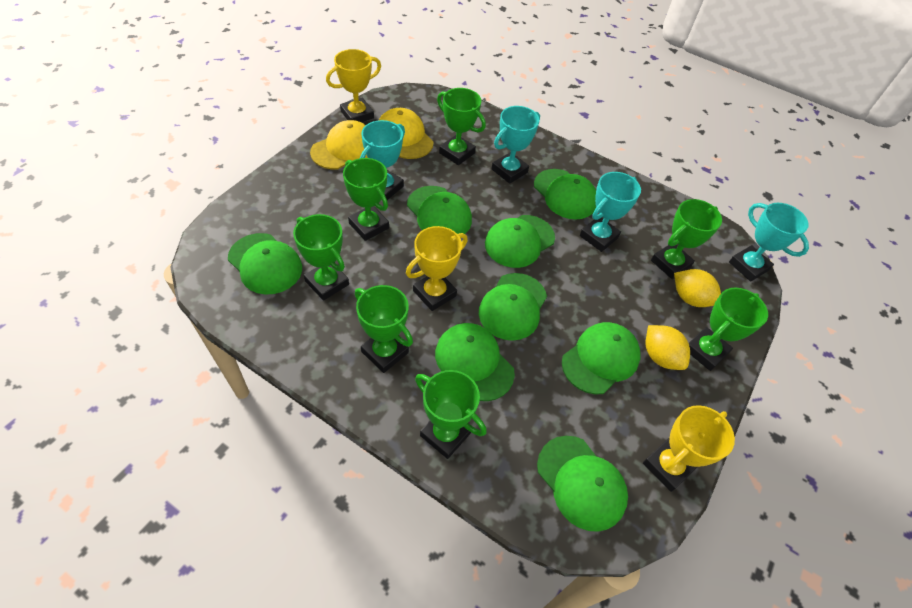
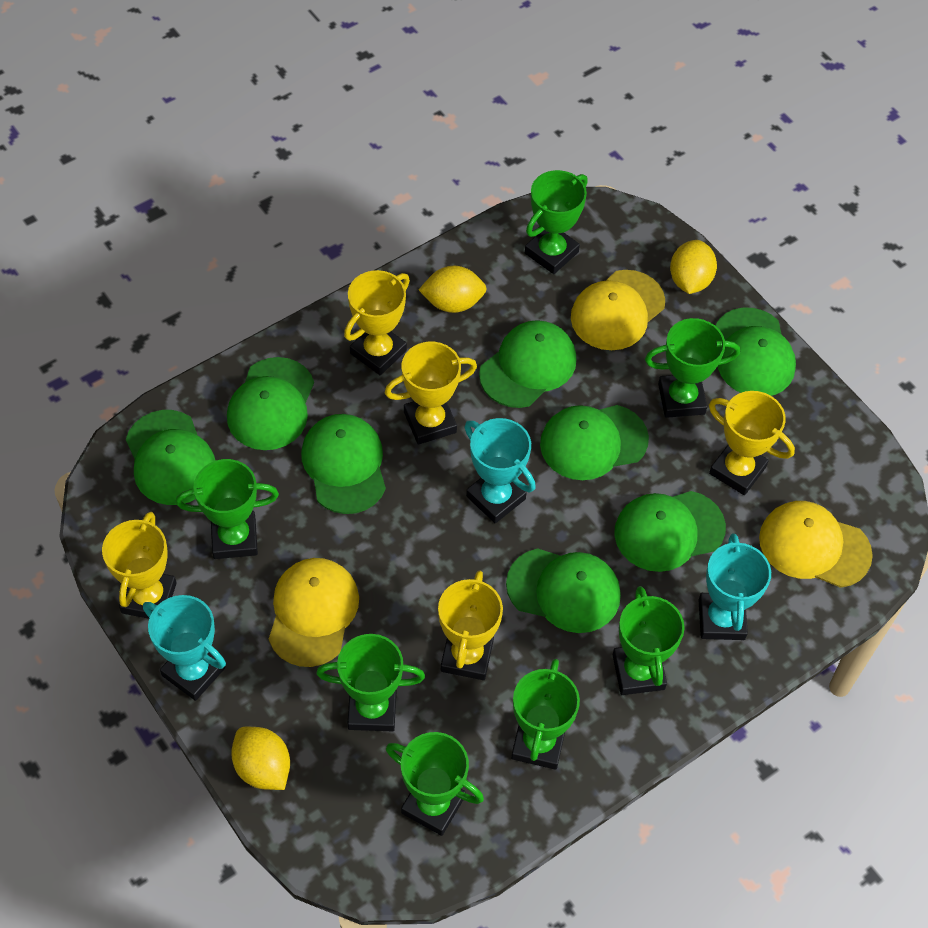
turquoise trophy: [360,120,405,200] [492,106,540,184] [580,172,641,252] [729,203,809,282] = 4 -> [143,595,226,701] [464,418,536,523] [699,533,771,640] = 3
yellow cap: [310,120,368,169] [379,108,434,159] = 2 -> [269,558,359,667] [571,270,665,350] [759,501,873,588] = 3
yellow lemon: [645,325,690,370] [674,269,721,307] = 2 -> [231,727,290,790] [419,266,487,313] [670,240,717,294] = 3
yellow trophy: [326,49,381,122] [406,226,468,311] [643,405,735,492] = 3 -> [102,512,177,619] [344,270,410,375] [385,342,477,445] [438,570,503,680] [709,391,795,495] = 5

